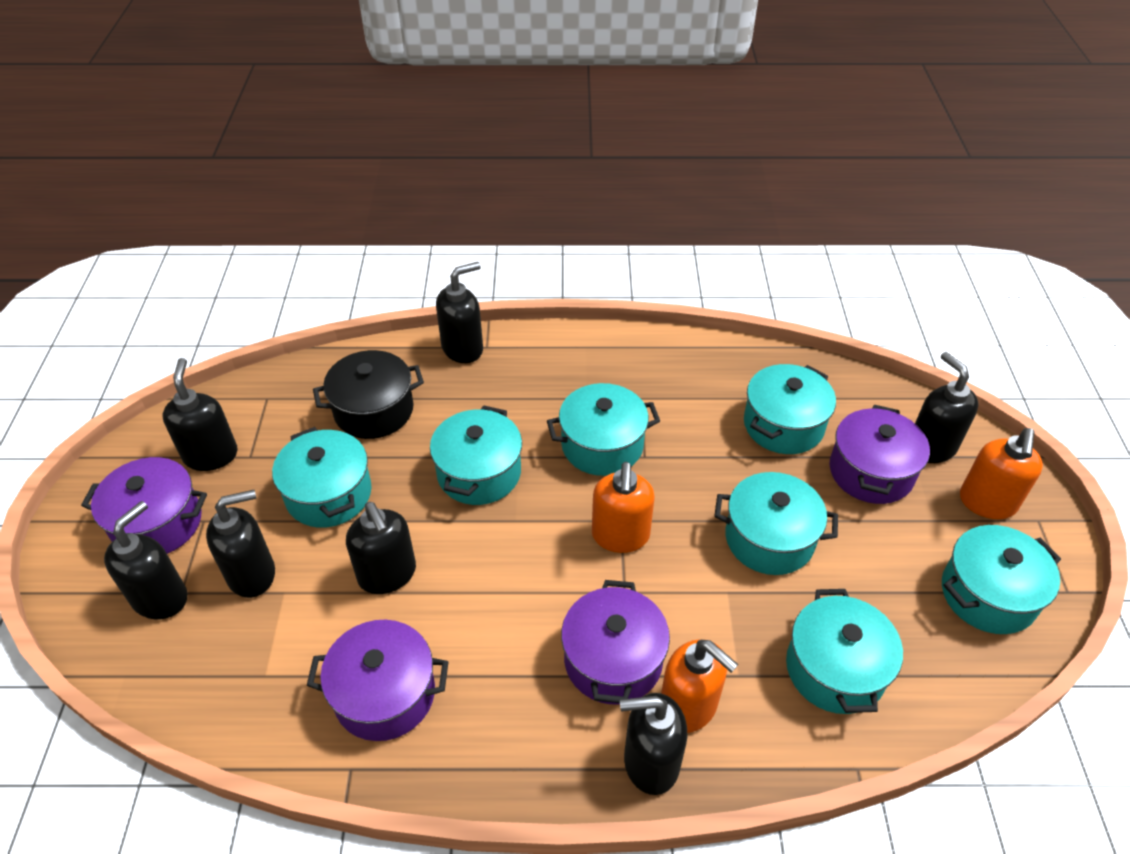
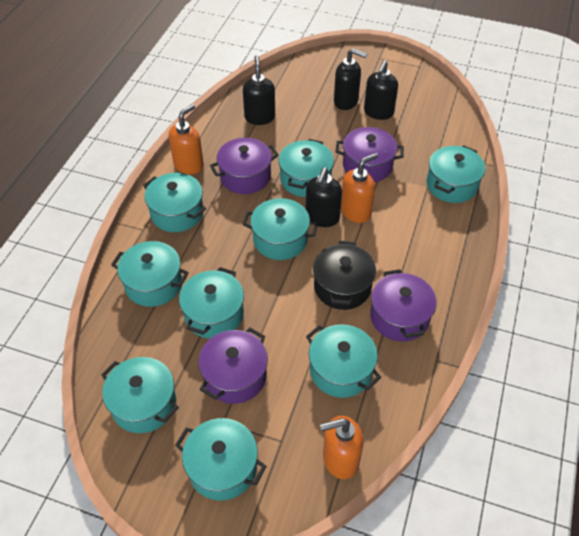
black soap dispenser: [104,501,187,619] [163,358,238,471] [206,490,275,598] [346,502,416,594] [436,262,483,363] [620,693,687,795] [915,352,978,463] = 7 -> [243,55,275,125] [306,167,342,227] [334,48,368,110] [364,60,398,120] = 4
turquoise pot: [272,427,372,528] [430,405,522,505] [547,383,660,476] [714,472,838,575] [744,364,836,454] [786,589,903,714] [942,525,1061,634] = 7 -> [101,357,179,433] [111,241,189,307] [143,173,206,232] [175,418,267,501] [179,267,244,339] [242,198,318,260] [278,139,334,197] [306,324,381,398] [427,145,485,203] = 9

